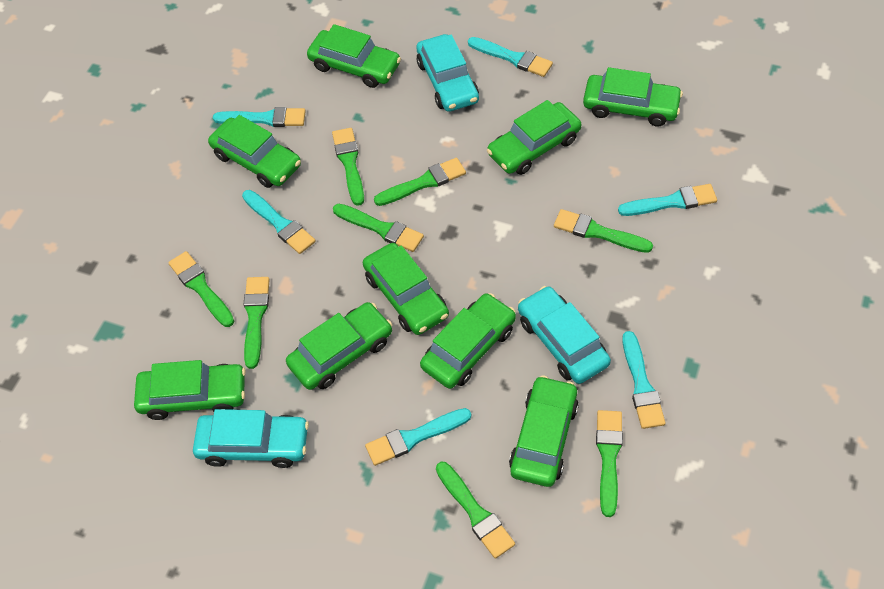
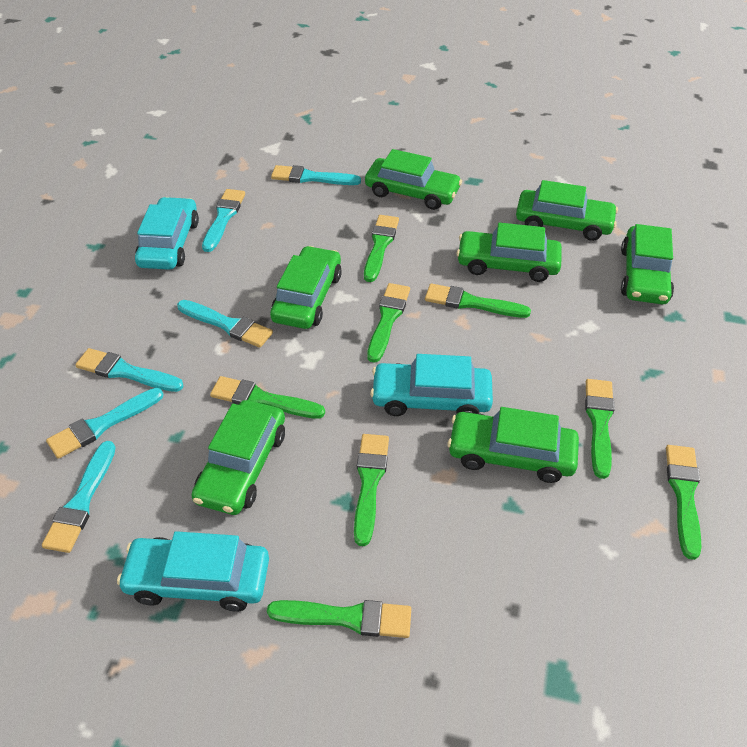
green car: [134,360,246,420] [208,115,301,188] [286,302,393,390] [307,24,401,88] [363,243,449,335] [420,293,516,389] [487,100,581,175] [509,375,579,487] [583,67,683,126] = 9 -> [191,400,285,515] [270,246,342,329] [365,149,462,210] [447,407,579,483] [457,223,562,282] [516,180,618,241] [621,224,674,304] = 7

